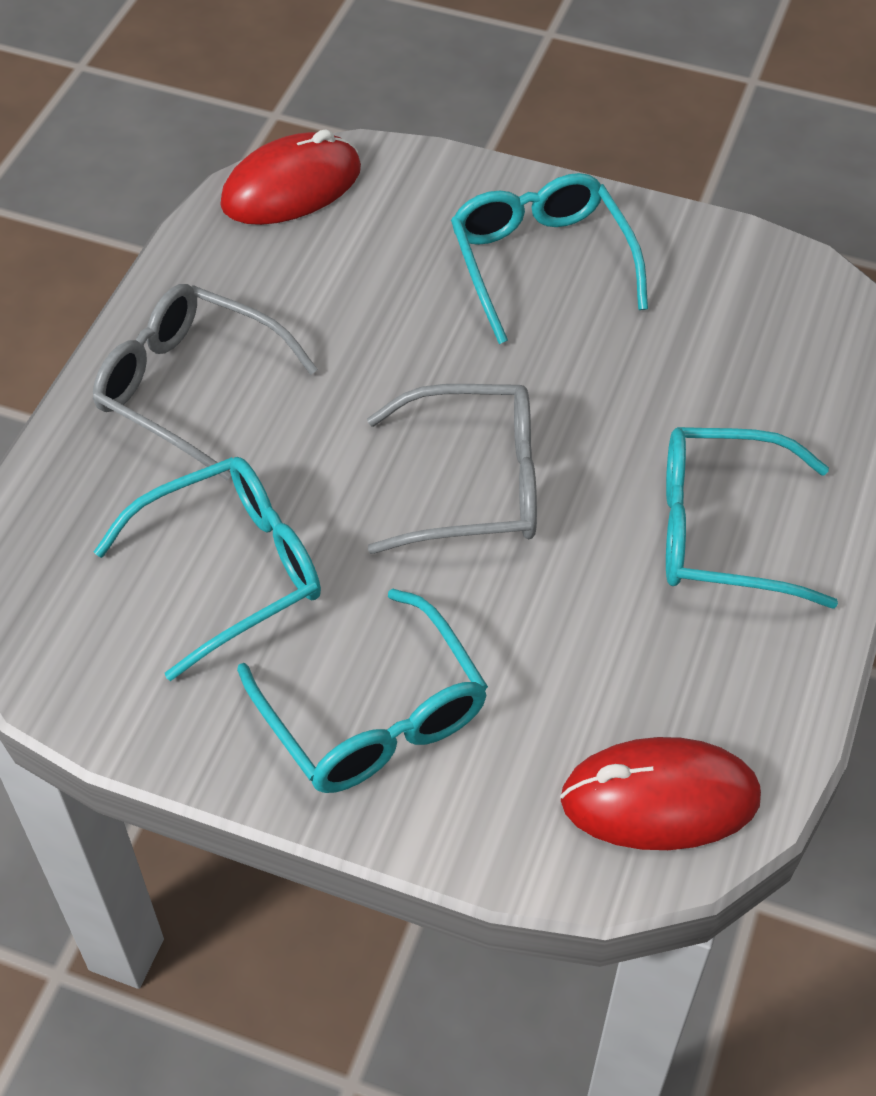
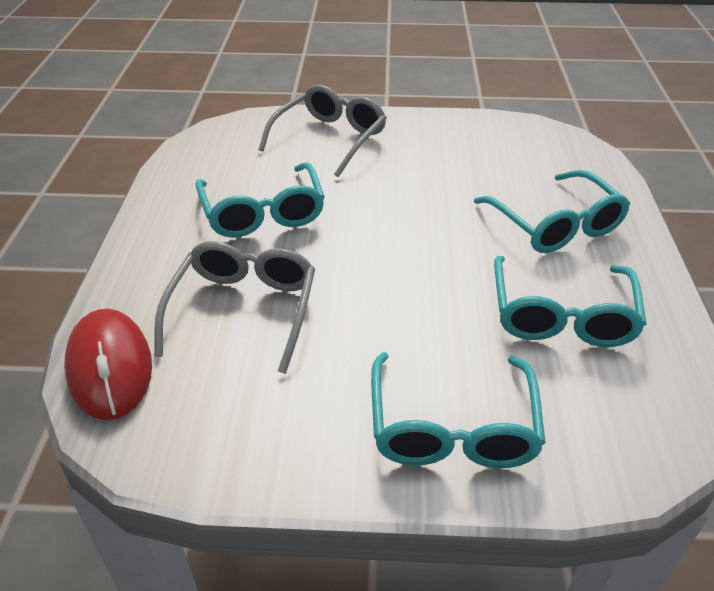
red mouse: [220,129,361,225] [560,737,761,850] = 2 -> [64,309,152,420] = 1

